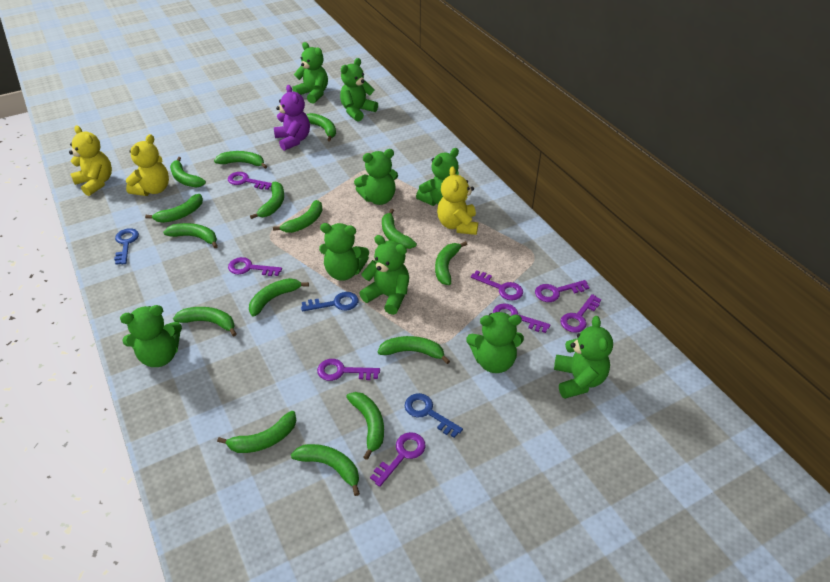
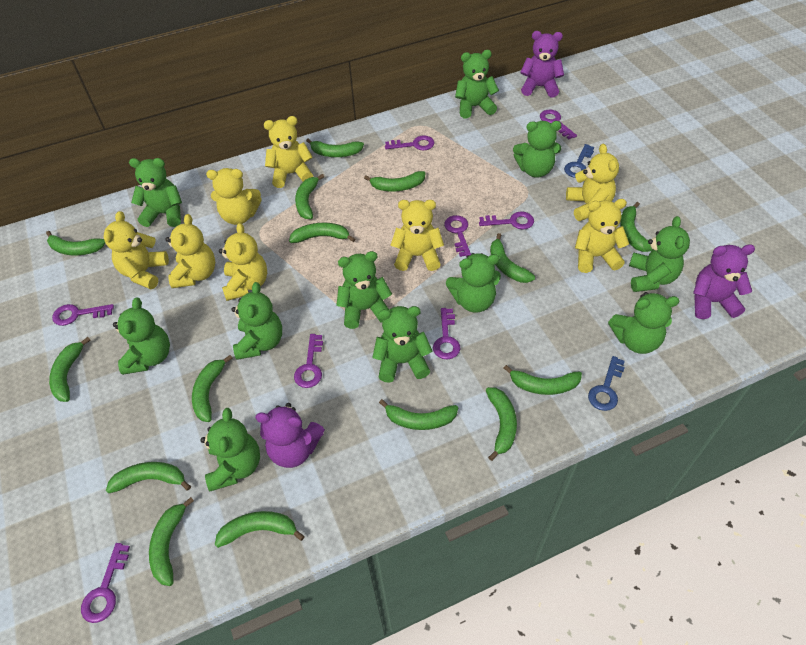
blue key: [114,228,139,265] [301,292,358,312] [405,393,463,438] = 3 -> [564,144,594,178] [588,356,625,411] = 2
green teddy bear: [120,305,182,367] [292,42,328,104] [319,223,369,281] [340,58,378,122] [354,149,398,205] [359,235,409,315] [416,148,459,206] [466,312,524,373] [554,316,613,399] = 9 -> [113,297,170,375] [129,158,182,227] [200,408,260,491] [231,282,282,360] [336,251,392,329] [372,306,432,383] [446,253,501,313] [455,50,499,119] [513,121,561,178] [608,292,679,354] [629,216,690,292] = 11
purple teddy bear: [274,85,310,151] = 1 -> [255,403,325,468] [520,31,564,98] [693,244,755,319] = 3
yellow teddy bear: [69,126,112,196] [126,134,169,196] [437,166,478,235] = 3 -> [104,211,169,289] [166,214,215,288] [206,168,262,225] [219,223,267,301] [264,116,313,188] [390,200,444,271] [566,144,619,221] [575,199,629,273] = 8

